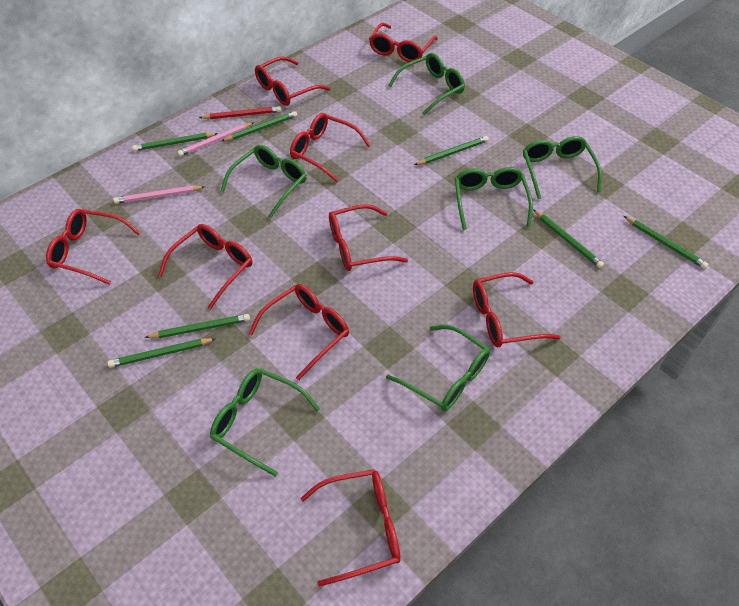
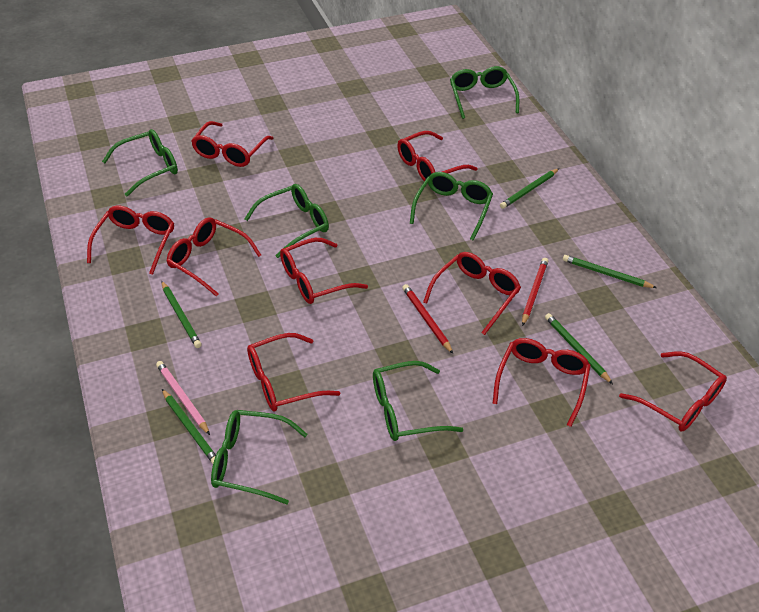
green pencil: [108,338,215,368] [132,133,218,151] [144,314,250,338] [222,111,297,141] [414,136,489,165] [533,209,604,268] [624,216,709,269] = 7 -> [161,281,202,348] [162,389,216,464] [500,168,559,209] [545,313,613,384] [563,255,657,288] = 5
pink pencil: [113,186,205,204] [178,122,254,156] = 2 -> [156,361,210,435] = 1
red pencil: [199,106,281,119] = 1 -> [402,284,453,354] [522,258,548,326] = 2

